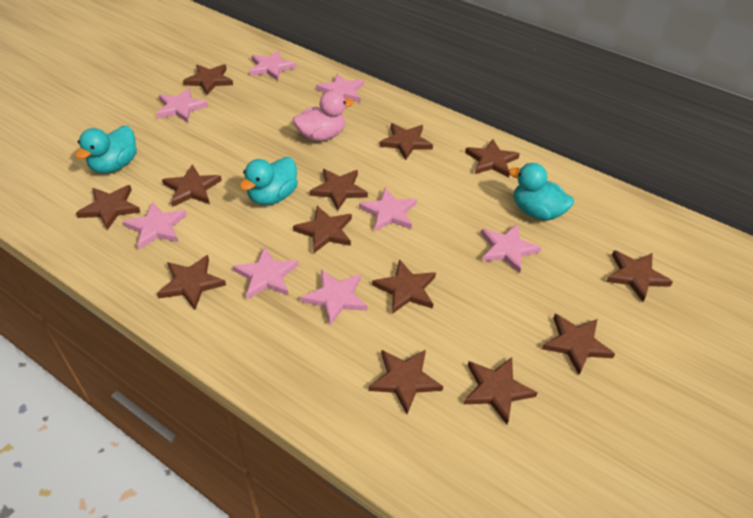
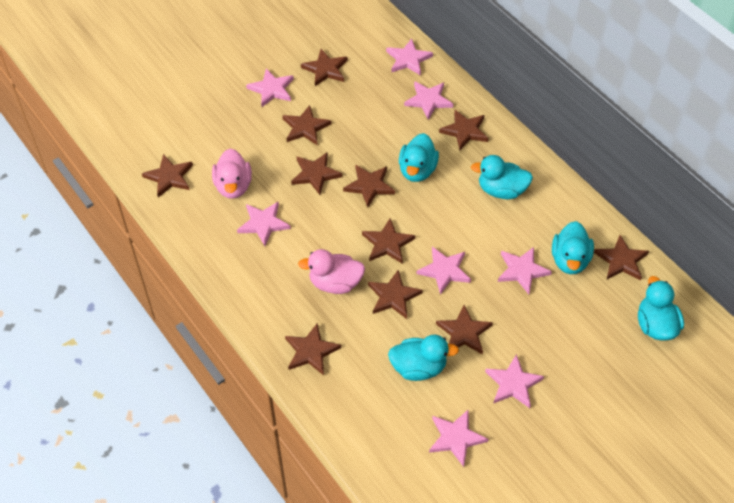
brown star: [76,185,140,230] [157,255,226,310] [162,164,222,207] [183,64,233,95] [293,206,352,253] [310,169,368,211] [368,350,443,414] [372,259,436,314] [379,123,433,160] [464,357,538,425] [465,139,520,178] [542,314,615,375] [606,250,673,302] = 13 -> [142,154,193,197] [282,105,331,145] [285,323,341,375] [291,152,342,195] [301,49,348,86] [343,165,395,207] [362,219,415,264] [368,270,423,319] [436,305,493,354] [439,110,489,150] [594,235,649,281] = 11
pink duck: [293,90,354,141] = 1 -> [212,149,252,199] [298,249,365,294] = 2
turquoise duck: [75,126,137,173] [240,157,298,205] [509,163,574,221] = 3 -> [388,334,459,381] [399,133,439,182] [471,155,533,199] [552,221,594,274] [638,276,684,340] = 5

